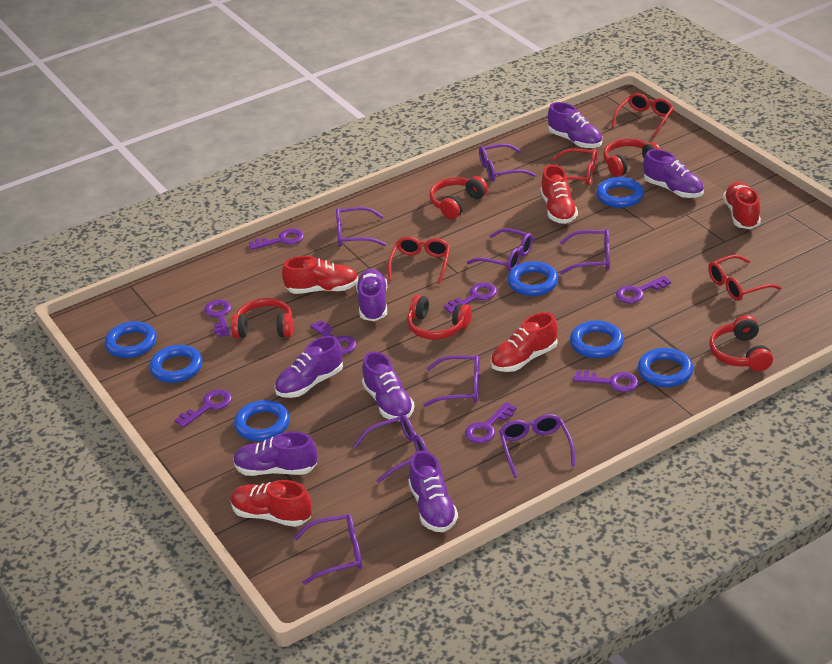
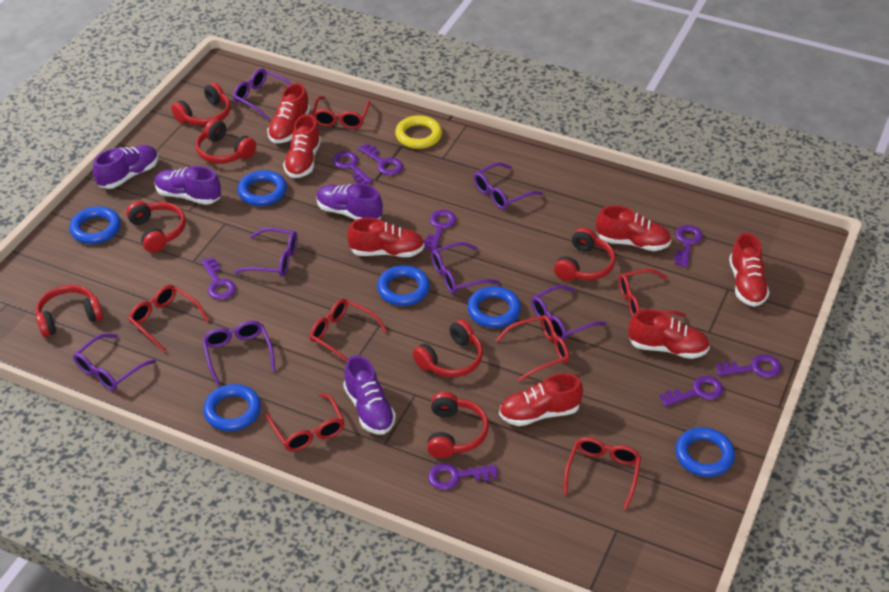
blue ring: [105,321,157,358] [149,345,203,383] [234,400,290,441] [508,261,558,296] [570,320,624,358] [596,177,644,208] [638,348,693,387] = 7 -> [69,206,121,244] [203,384,261,431] [237,170,287,206] [377,265,430,306] [467,286,521,328] [675,427,735,477] = 6
purple glasses: [294,514,362,585] [336,207,386,247] [354,415,428,483] [423,355,480,407] [467,228,533,271] [479,144,536,181] [499,414,575,478] [560,229,610,274] = 8 -> [73,334,156,390] [202,321,275,385] [233,69,292,120] [234,228,298,277] [431,242,500,294] [473,162,543,210] [531,285,606,340] = 7
purple shoe: [233,431,317,476] [275,336,343,398] [356,269,387,321] [362,352,414,421] [408,450,458,532] [548,102,602,148] [643,149,704,198] = 7 -> [93,145,159,189] [154,166,221,205] [316,183,383,220] [343,355,396,434] = 4
red glasses: [388,236,450,284] [553,149,597,186] [612,93,674,137] [708,255,782,301] = 4 -> [128,285,209,353] [266,393,345,451] [310,299,387,362] [312,96,371,129] [495,315,569,381] [563,437,641,510] [619,269,686,317] = 7
red headphones: [231,298,293,338] [407,295,472,340] [430,176,488,219] [603,138,661,177] [709,315,773,371] = 5 -> [36,285,103,337] [126,201,186,253] [171,83,231,126] [196,119,256,164] [413,319,483,377] [427,392,489,458] [554,228,616,281] = 7
red shoe: [230,480,312,527] [282,256,358,294] [491,312,558,372] [541,165,578,224] [723,182,761,229] = 5 -> [267,83,310,143] [283,114,321,178] [347,218,424,257] [499,373,583,426] [596,205,671,251] [628,309,710,359] [729,233,770,307] = 7
yellow ring: none = 0 -> [395,115,442,149] = 1

